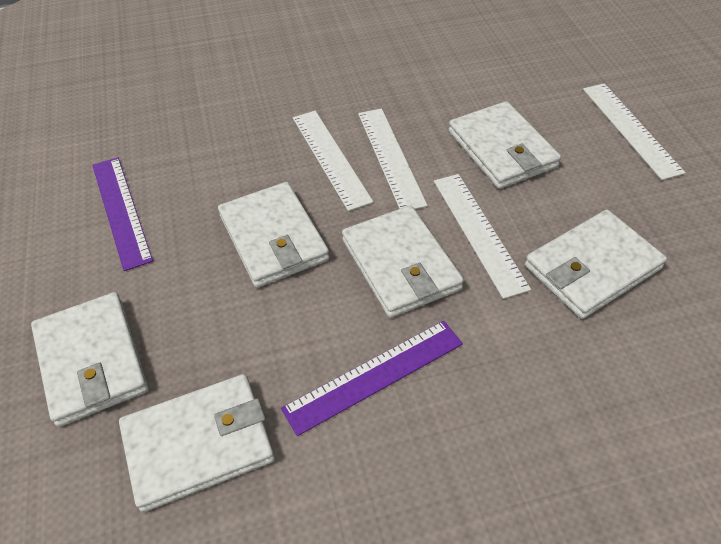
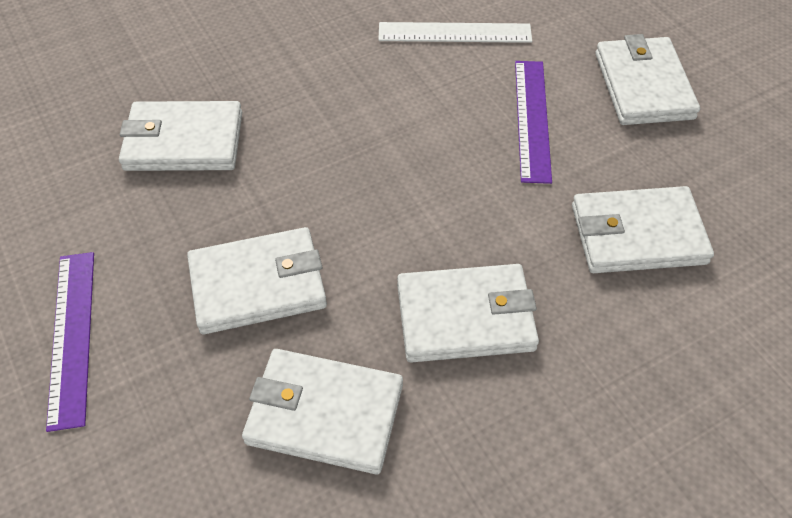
white ruler: [293,111,374,211] [358,108,428,209] [434,174,531,299] [583,83,686,180] = 4 -> [378,22,532,43] = 1

